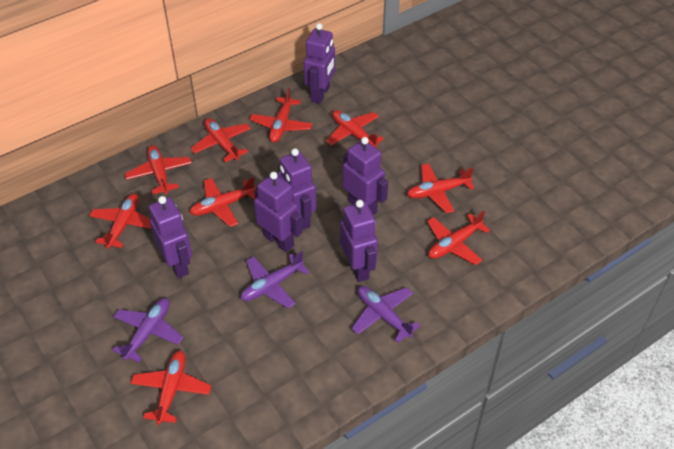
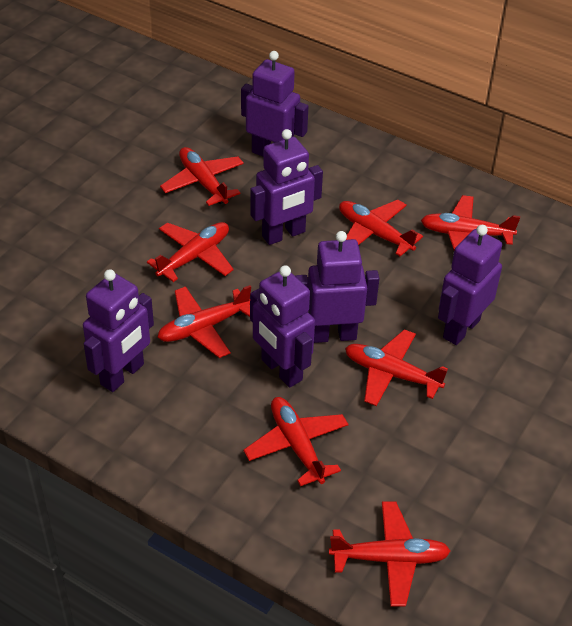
purple plane: [112,298,183,362] [241,251,309,309] [351,286,421,343] = 3 -> none = 0
red plane: [89,194,152,249] [125,145,192,195] [131,351,211,425] [190,118,251,162] [190,177,256,227] [250,87,313,143] [326,110,384,148] [407,163,474,213] [427,210,490,265] = 9 -> [147,222,234,282] [157,285,251,358] [160,147,244,206] [244,397,349,486] [329,501,450,607] [339,200,423,257] [345,329,448,406] [421,195,520,250] = 8

